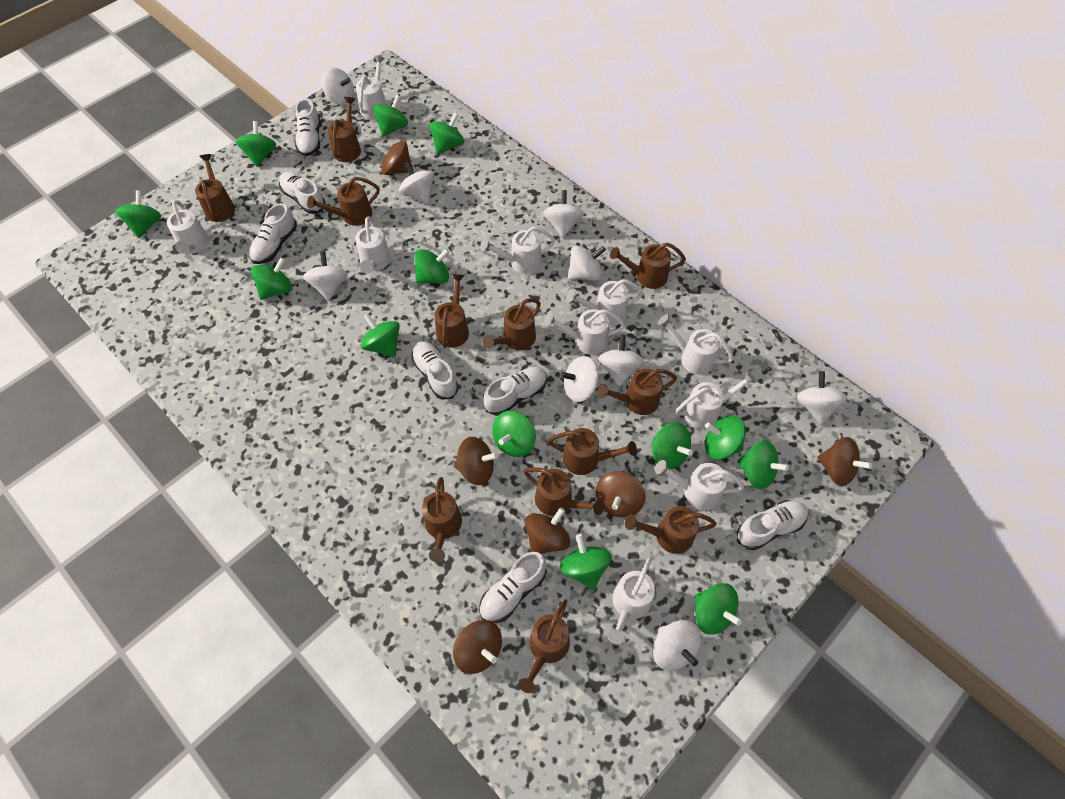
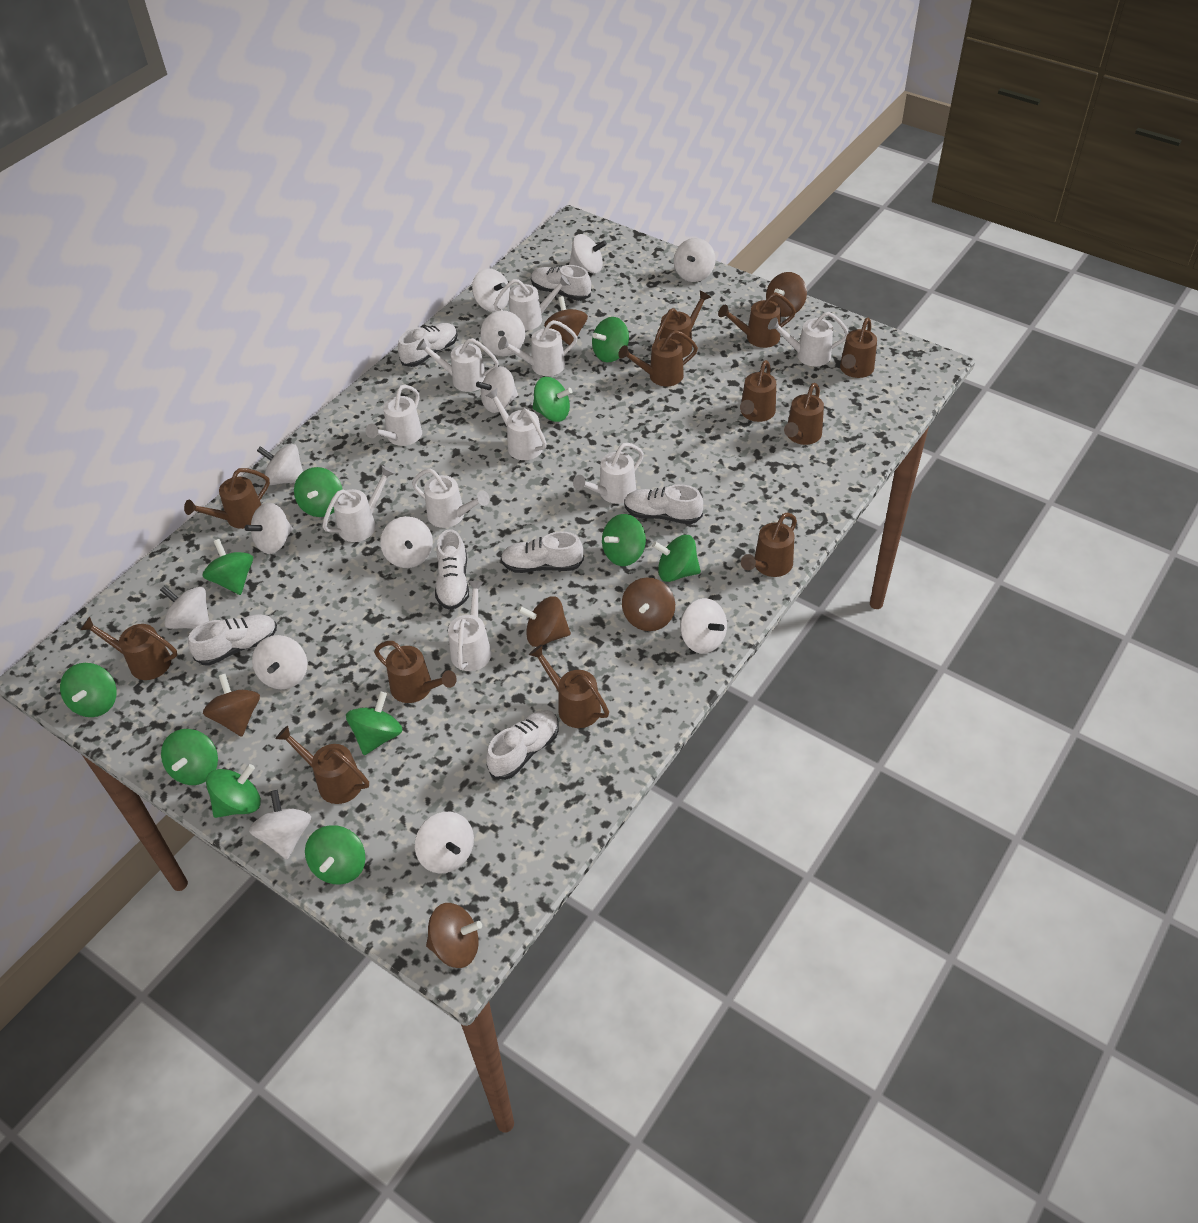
green spinning top: [115,190,161,238] [235,121,276,167] [251,258,292,300] [361,314,400,358] [373,95,408,137] [415,249,449,284] [430,113,464,154] [492,411,536,457] [560,534,612,590] [652,422,693,470] [695,583,742,635] [705,416,746,460] [737,440,789,489] = 13 -> [60,663,117,717] [161,729,218,785] [203,539,253,595] [206,764,261,818] [294,467,343,517] [305,825,365,884] [346,692,403,755] [532,377,572,422] [592,317,629,362] [602,514,646,566] [652,535,701,582] = 11
white spinning top: [303,251,348,301] [321,67,354,105] [399,161,434,204] [543,190,584,238] [560,356,601,402] [568,245,606,281] [598,335,644,387] [653,620,701,671] [797,371,847,424] = 9 -> [160,586,209,629] [245,503,293,554] [249,790,311,859] [252,635,307,689] [257,444,303,485] [380,516,433,568] [415,812,474,874] [472,268,510,312] [476,366,518,413] [481,310,525,356] [569,234,607,273] [674,238,716,282] [680,598,727,654] = 13

